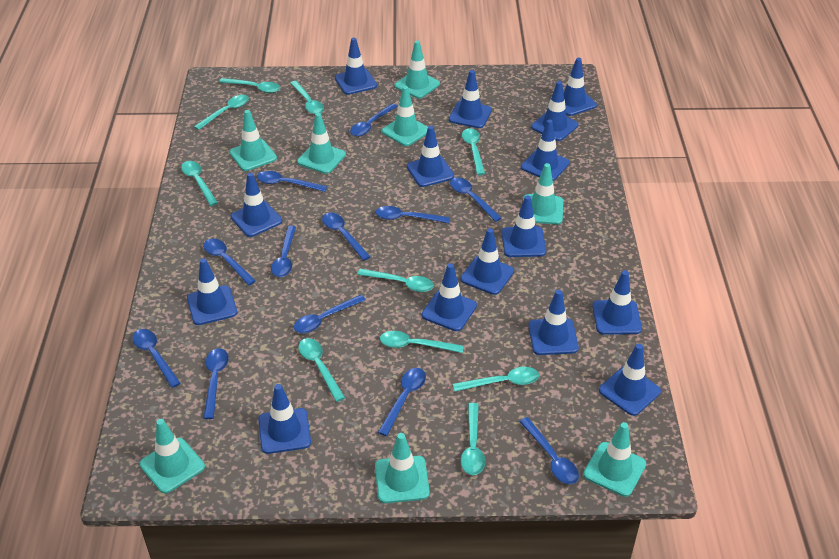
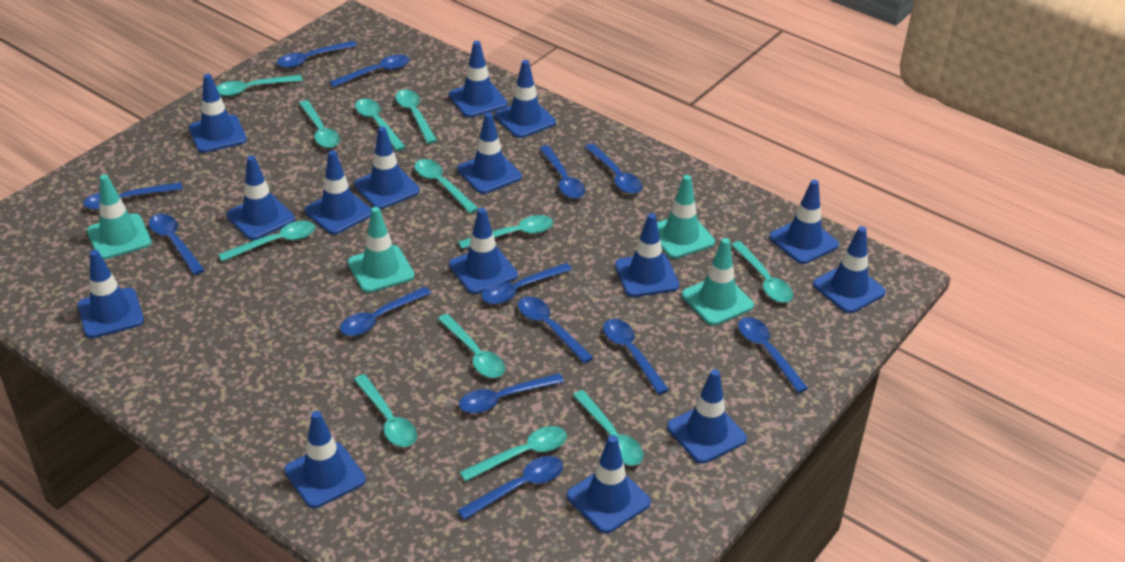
blue spoon: [132,329,180,388] [203,238,256,285] [203,348,229,419] [257,171,327,192] [271,226,296,277] [294,295,366,333] [322,213,370,261] [350,103,398,136] [375,206,450,223] [378,368,426,436] [450,177,502,222] [519,417,579,484] = 12 -> [83,182,183,210] [149,214,205,275] [277,41,357,68] [329,55,410,87] [340,287,431,336] [457,456,563,520] [459,373,564,413] [481,263,572,304] [518,296,594,364] [539,146,585,199] [585,144,642,194] [603,319,669,395] [738,317,808,393] = 13
turquoise spoon: [181,161,218,206] [194,95,249,130] [219,78,280,93] [290,81,324,115] [298,338,345,402] [357,268,434,292] [380,331,464,353] [453,367,539,392] [461,403,485,475] [462,128,485,175] = 10 -> [216,75,303,96] [218,221,315,262] [299,100,340,148] [354,374,417,447] [355,99,406,151] [395,89,437,144] [414,159,479,213] [438,314,505,378] [458,215,553,249] [459,426,567,482] [573,390,644,466] [731,241,793,303] = 12
turquoise traffic cone: [139,419,205,494] [229,110,277,171] [297,113,346,174] [375,433,430,503] [382,86,428,146] [395,41,440,99] [523,163,563,225] [583,422,646,497] = 8 -> [87,174,152,260] [348,207,414,293] [657,175,715,259] [682,238,754,326] = 4

